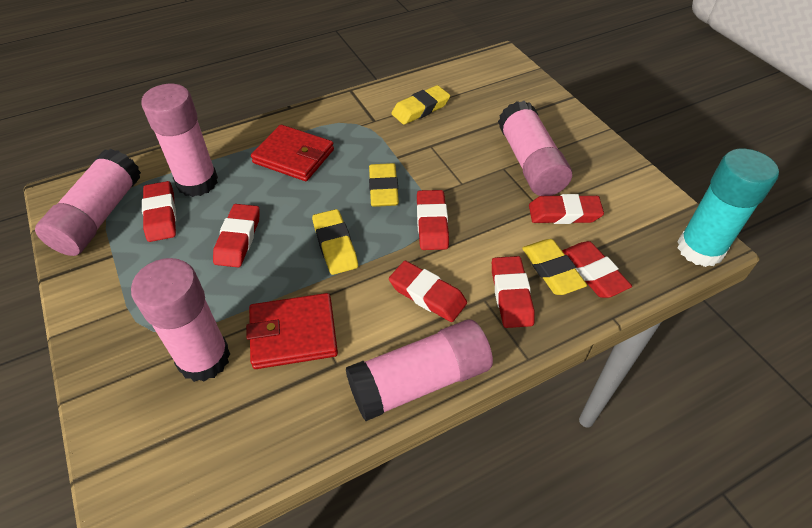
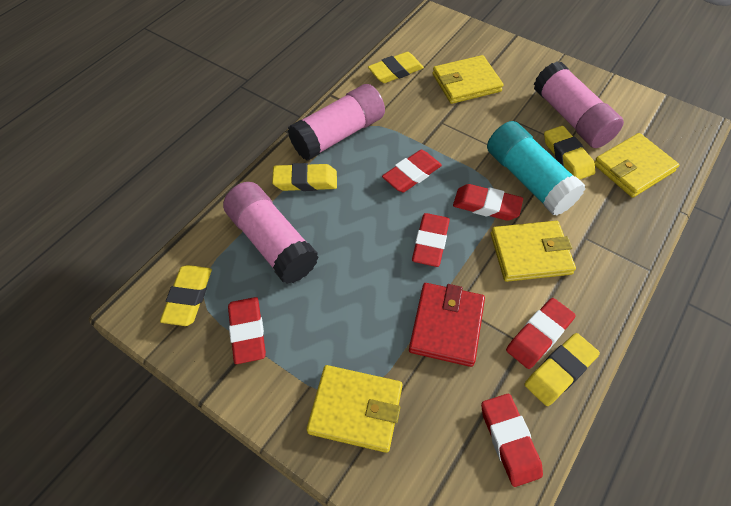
pink glue stick: [35,149,141,256] [131,258,230,382] [141,84,218,197] [346,319,493,421] [498,101,572,196] = 5 -> [223,182,319,284] [288,84,385,160] [534,61,624,148] = 3
red eraser: [142,181,176,242] [213,204,260,267] [389,261,467,322] [417,190,449,250] [492,256,535,328] [529,194,604,224] [562,241,632,298] = 7 -> [228,297,266,364] [382,150,442,192] [412,213,450,267] [453,184,523,221] [481,394,543,487] [506,298,576,369] = 6
red wallet: [246,293,338,369] [251,124,334,181] = 2 -> [409,283,485,367] = 1
yellow eraser: [312,209,358,275] [369,163,399,207] [391,85,450,125] [522,239,587,295] = 4 -> [160,265,212,326] [272,163,337,191] [368,52,424,83] [525,333,600,406] [544,126,595,180] = 5
yellow wallet: none = 0 -> [307,365,403,453] [433,55,503,104] [491,221,576,282] [594,133,679,198] = 4

